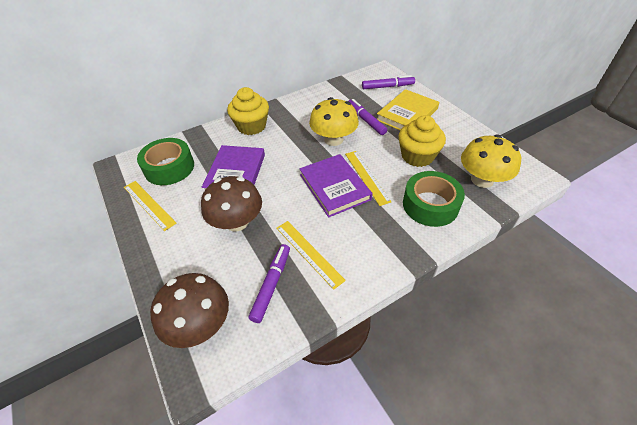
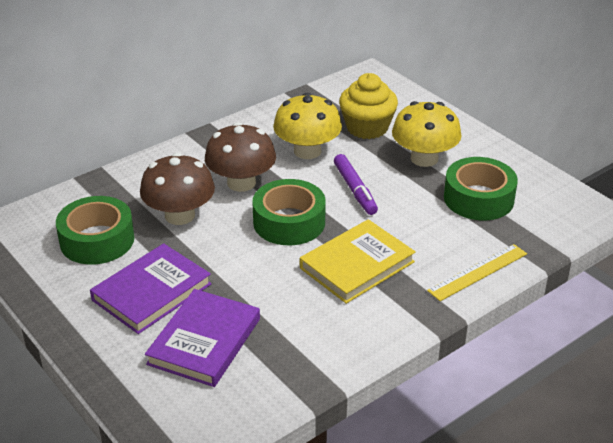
green tape: [137,138,194,185] [403,171,465,227] = 2 -> [56,196,134,265] [252,179,326,245] [444,157,518,220] = 3
purple marker: [249,244,290,323] [349,99,387,135] [362,75,415,89] = 3 -> [334,154,378,215] = 1
yellow cupcake: [227,87,269,135] [399,115,446,167] = 2 -> [339,73,398,139] = 1
yellow ruler: [124,181,177,231] [276,221,346,290] [345,151,391,206] = 3 -> [427,244,527,301] = 1

